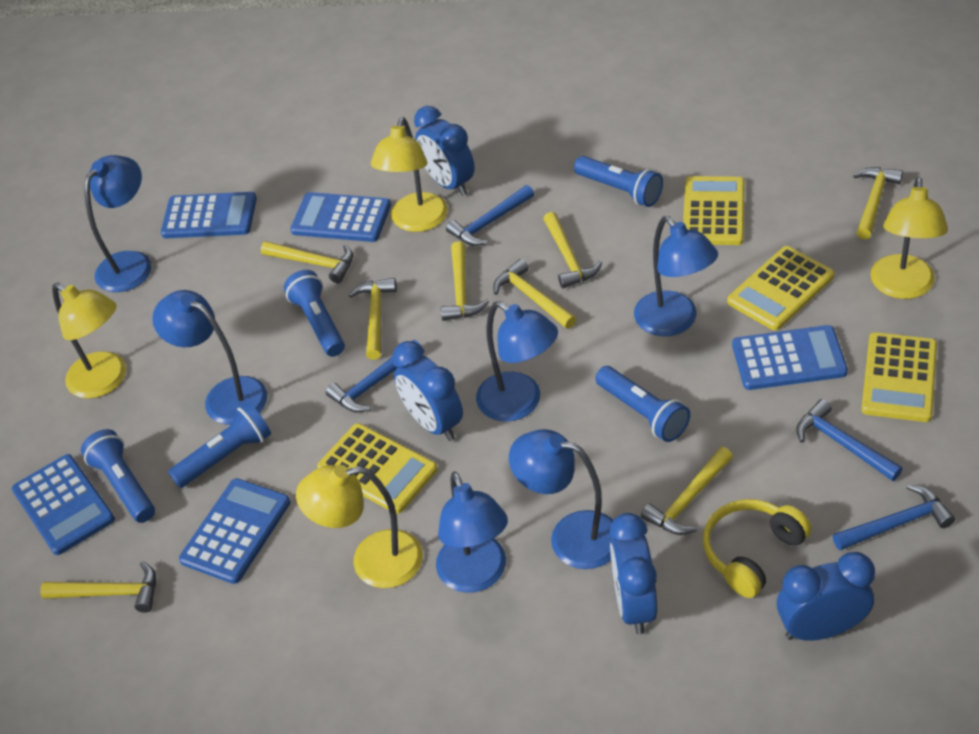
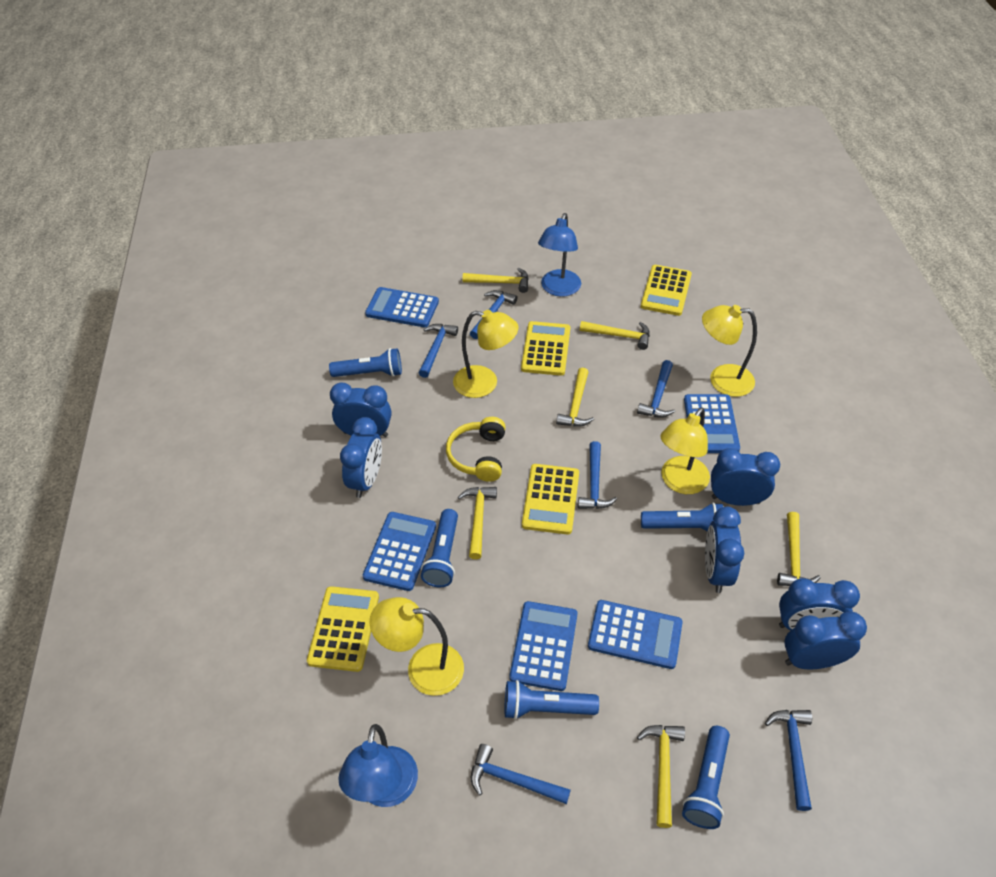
blue clock: [392,341,463,441] [414,106,475,196] [610,513,657,634] [777,552,875,641] = 4 -> [330,383,392,437] [340,417,382,498] [705,507,744,593] [711,448,780,506] [779,578,860,631] [784,612,867,670] = 6
blue hammer: [326,340,422,413] [446,185,534,246] [796,399,903,481] [833,484,955,551] = 4 -> [419,324,458,378] [470,290,518,339] [471,744,571,804] [578,441,617,509] [637,360,675,418] [765,710,812,811] = 6
blue lamp: [84,155,152,292] [152,290,267,425] [436,472,508,593] [476,301,558,421] [509,429,613,569] [634,216,718,336] = 6 -> [338,724,418,807] [538,213,581,297] = 2
yellow hammer: [40,561,156,613] [261,241,353,283] [349,278,397,360] [441,241,489,321] [493,259,576,329] [543,212,602,288] [641,447,733,535] [853,167,903,240] = 8 -> [458,487,497,559] [463,268,529,293] [556,368,594,427] [580,321,650,350] [637,725,685,828] [777,512,821,586] = 6

